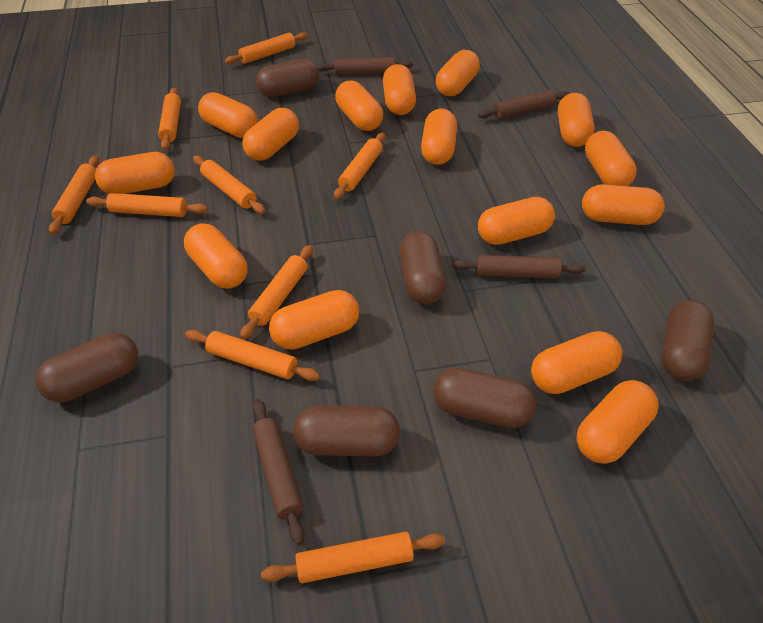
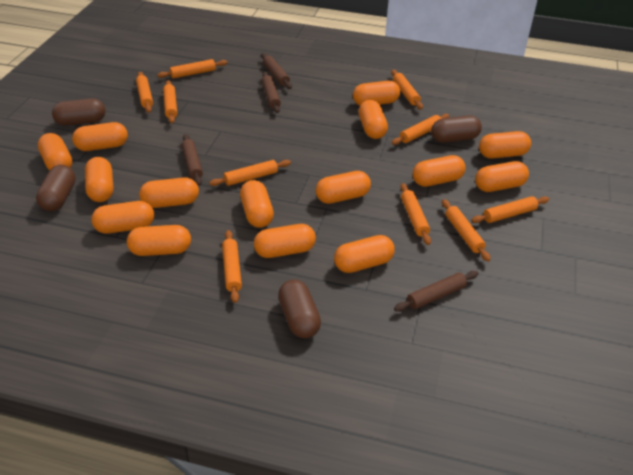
brown capsule: [35,333,138,402] [256,58,319,97] [293,405,400,457] [399,231,447,304] [433,368,536,428] [661,300,714,381] = 6 -> [36,165,76,211] [52,98,105,126] [278,280,321,338] [431,115,482,143] = 4
orange rolling pin: [49,156,99,235] [86,193,207,217] [158,88,181,150] [185,330,320,381] [193,156,265,214] [225,32,308,64] [240,245,313,339] [261,532,445,583] [334,132,386,199] = 9 -> [136,72,153,113] [157,59,227,79] [163,80,177,124] [209,160,291,186] [222,230,242,303] [391,70,423,109] [392,114,449,145] [400,183,431,245] [442,199,490,262] [471,196,549,223] = 10

